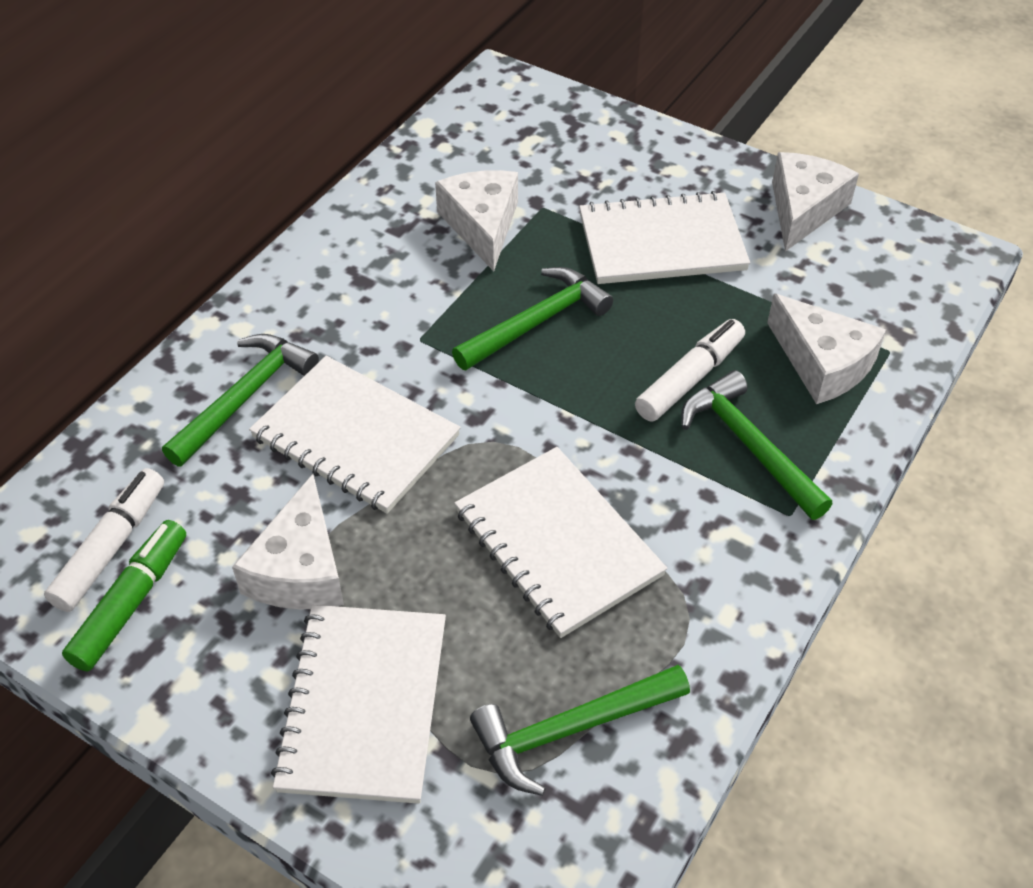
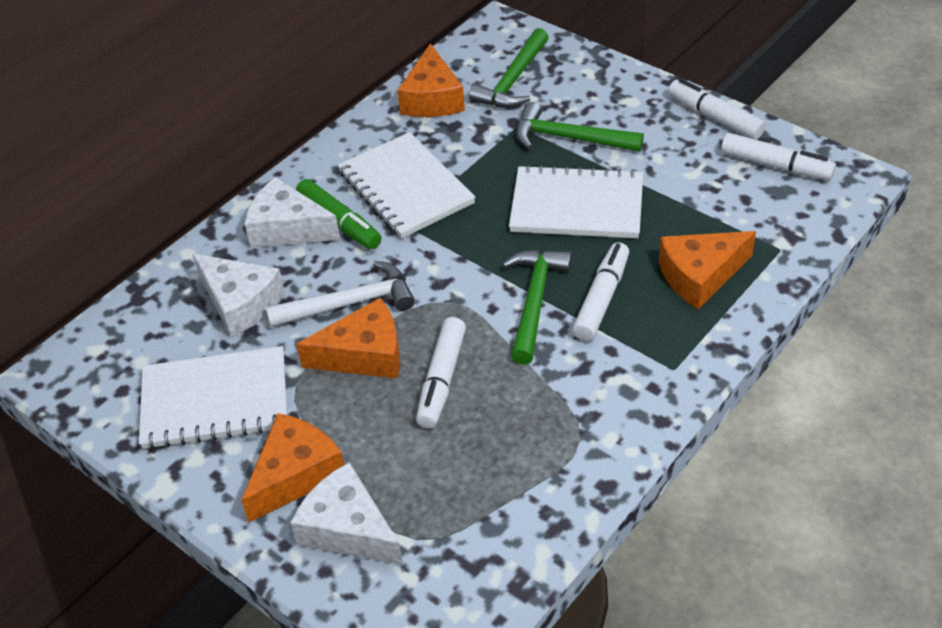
green hammer: [162,334,319,466] [452,267,613,370] [470,665,690,796] [681,370,832,520] = 4 -> [469,28,549,108] [502,249,572,365] [516,102,644,152] = 3
orange cheese: none = 0 -> [241,413,344,522] [296,298,400,379] [397,43,465,117] [659,231,756,310] = 4
white cheese: [232,474,344,610] [435,170,518,271] [767,293,886,404] [772,152,859,252] = 4 -> [193,254,285,337] [245,177,340,248] [291,462,403,565] = 3
white hammer: none = 0 -> [266,261,415,327] = 1
white marker: [44,468,164,612] [635,319,745,422] = 2 -> [416,317,466,428] [572,242,629,341] [668,79,766,140] [721,133,836,180] = 4
white notebook: [249,356,461,514] [271,605,446,804] [454,447,667,638] [579,191,750,284] = 4 -> [139,346,287,449] [337,132,476,239] [509,165,643,239] = 3

